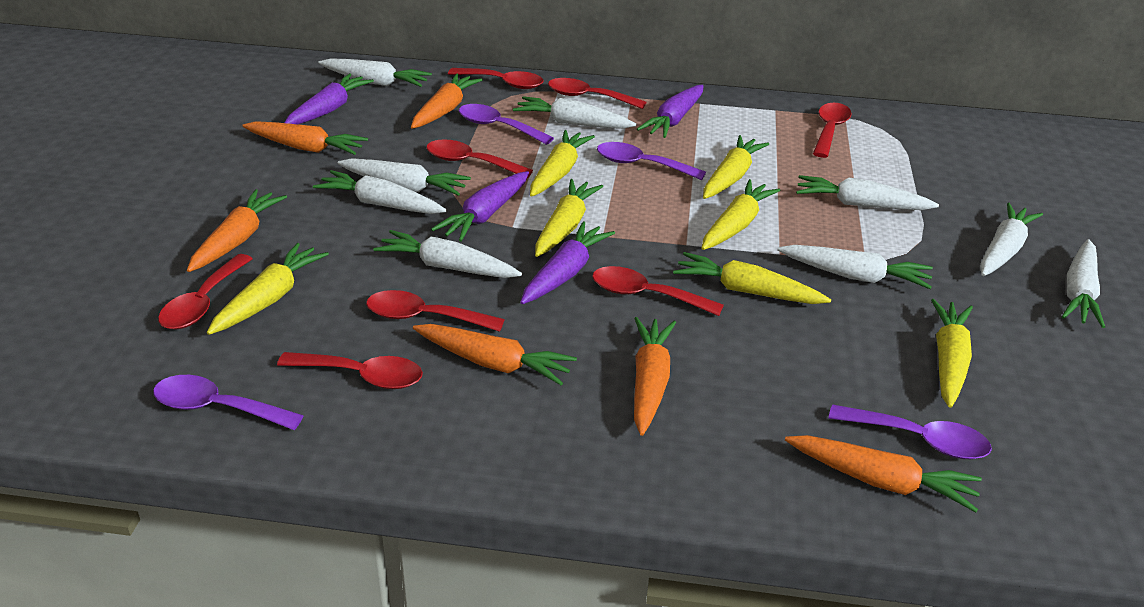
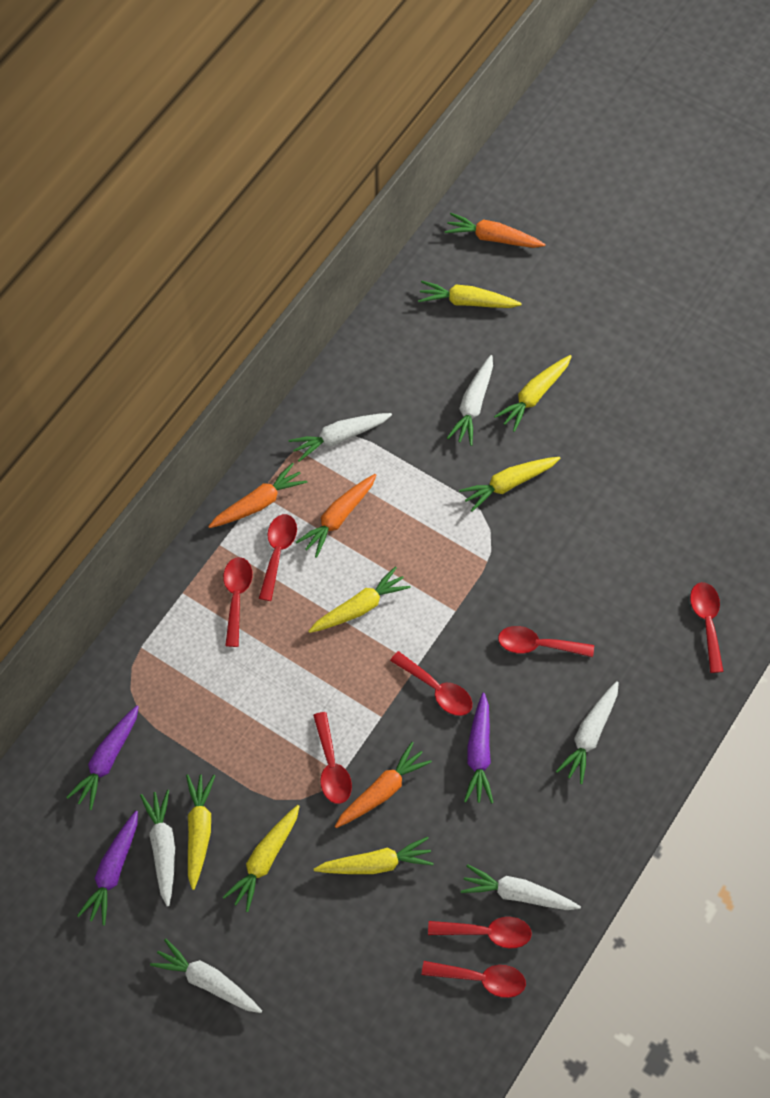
orange carrot: [187,189,287,272] [242,121,368,155] [411,73,483,129] [413,324,577,385] [634,317,676,436] [785,435,982,512] = 6 -> [208,463,307,528] [296,474,376,558] [335,742,432,828] [445,213,545,248] = 4
purple carrot: [284,73,374,124] [431,171,529,242] [520,221,615,304] [637,85,703,138] = 4 -> [66,705,139,810] [77,811,138,926] [464,693,494,804] = 3
purple spoon: [153,375,304,430] [459,104,554,145] [597,142,706,180] [829,404,992,459] = 4 -> none = 0
white carrot: [313,170,447,214] [318,58,432,87] [338,158,471,196] [373,230,522,278] [513,96,636,129] [777,245,933,289] [796,175,939,210] [980,203,1043,276] [1062,239,1105,328] = 9 -> [140,790,175,907] [150,939,262,1013] [289,413,392,462] [447,355,493,446] [461,864,581,910] [556,681,619,784] = 6

